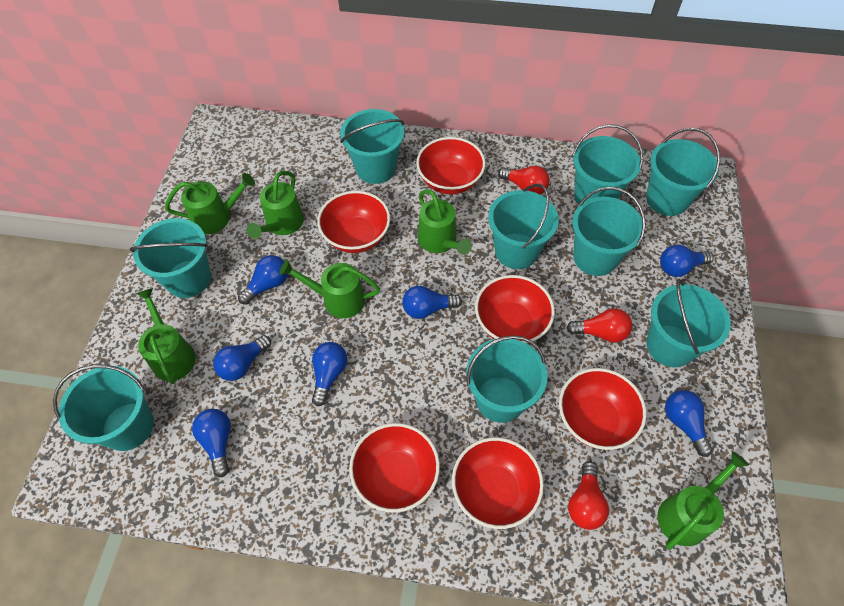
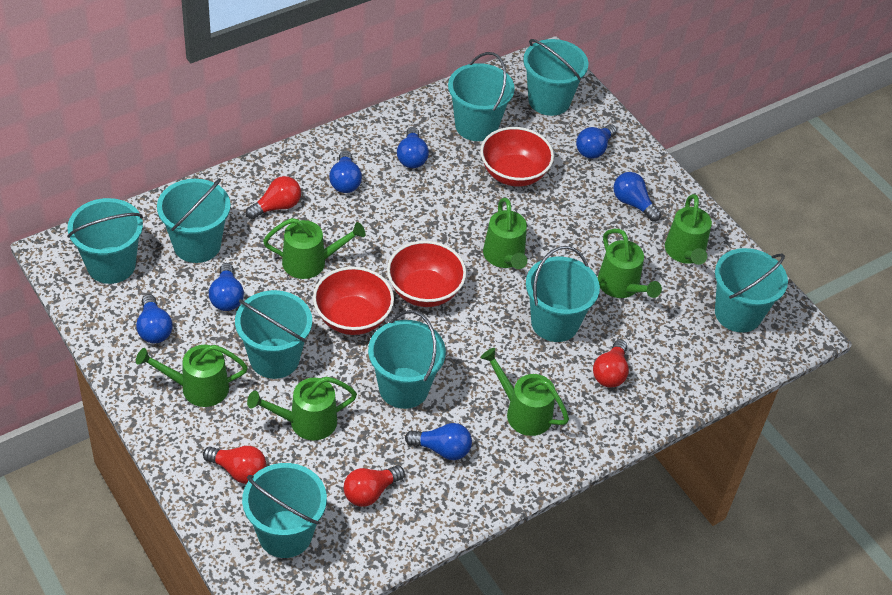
green watering can: [136,288,196,384] [165,173,255,234] [247,171,304,239] [280,260,380,318] [418,189,472,255] [657,451,749,549] = 6 -> [136,345,248,407] [247,377,357,440] [263,218,366,279] [480,348,569,436] [483,198,527,269] [598,229,662,298] [665,194,712,265] = 7
red bowl: [317,191,390,253] [349,423,440,513] [416,137,485,194] [452,437,544,529] [475,275,555,344] [559,368,646,450] = 6 -> [313,267,394,335] [387,241,466,307] [480,127,554,187] = 3
red light bulb: [498,166,550,194] [567,308,632,343] [568,461,609,530] = 3 -> [203,446,266,484] [246,176,301,219] [344,465,405,507] [593,339,629,388] = 4

